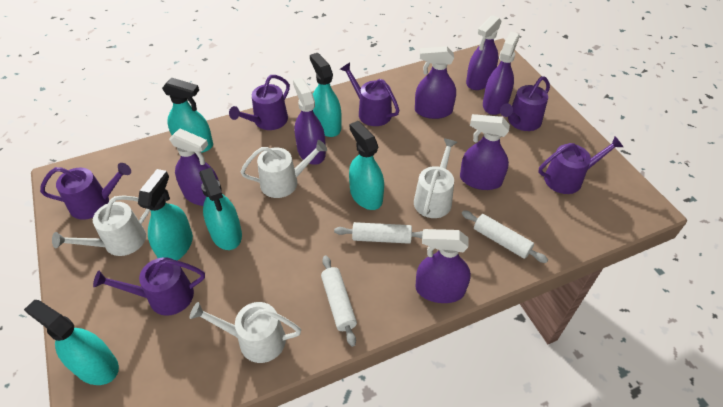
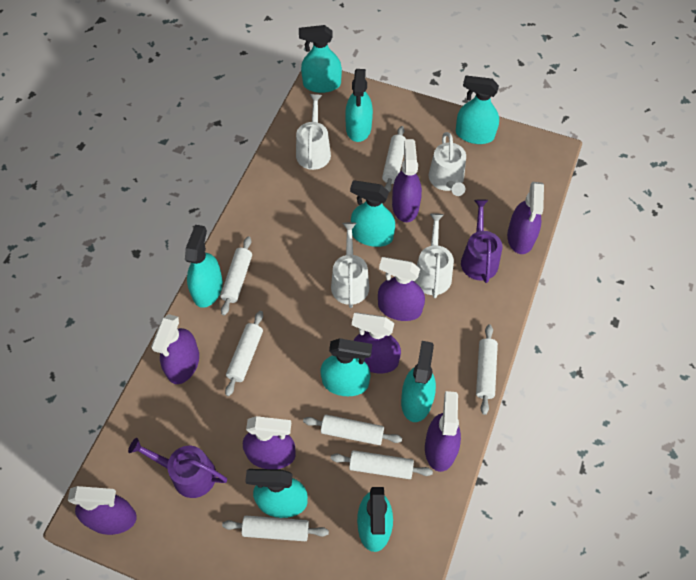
purple spray bottle: [169,128,219,206] [293,78,326,165] [415,46,456,119] [416,229,471,303] [460,114,510,190] [466,15,502,90] [483,32,520,115] = 7 -> [68,486,137,535] [151,314,199,384] [243,416,296,469] [352,312,401,373] [378,257,425,321] [392,139,422,222] [425,391,461,472] [507,182,544,254] = 8
purple watering can: [40,163,131,220] [93,257,205,316] [229,75,290,130] [340,63,399,126] [500,76,550,131] [538,136,623,194] = 6 -> [128,438,227,498] [461,199,502,283] = 2
turquoise spray bottle: [24,300,119,385] [138,169,193,261] [162,77,213,153] [199,168,242,250] [310,53,342,137] [349,121,384,210] = 6 -> [185,225,223,308] [245,469,308,518] [299,25,342,93] [321,338,372,396] [345,69,373,142] [350,180,395,247] [357,487,393,552] [401,341,436,422] [456,75,499,144] = 9
white rolling pin: [321,255,357,347] [334,222,423,244] [462,210,548,263] = 3 -> [220,236,252,316] [222,516,329,541] [225,311,263,396] [303,415,402,445] [330,450,433,479] [382,126,406,192] [476,324,498,415] = 7

